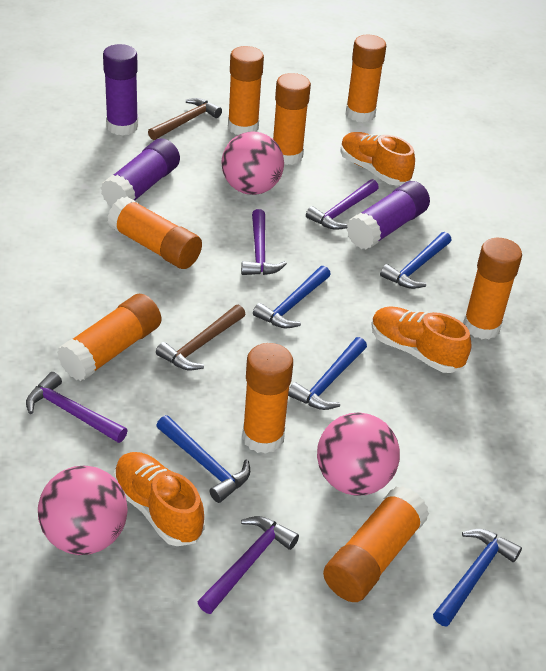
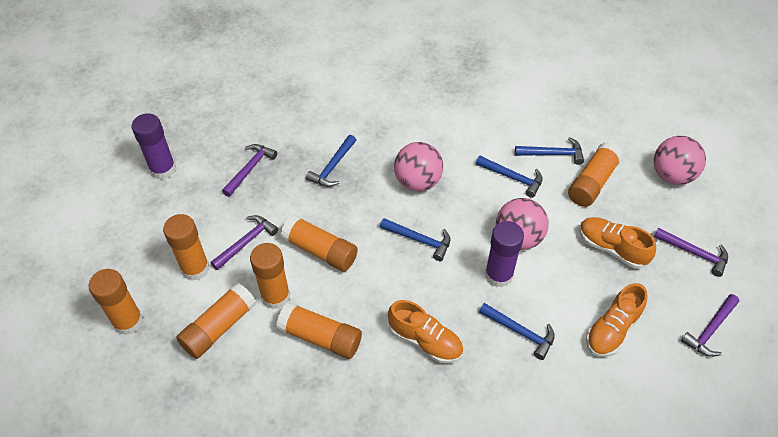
brown hammer: [148,98,222,140] [156,305,245,370] = 2 -> none = 0
orange glue stick: [57,294,161,381] [107,197,202,269] [228,46,264,135] [242,343,293,454] [273,73,311,165] [323,486,429,602] [346,35,386,122] [463,238,522,339] = 8 -> [89,269,143,335] [163,214,209,281] [176,283,257,359] [250,243,290,309] [276,302,362,359] [280,215,358,272] [568,142,623,207] = 7
purple glue stick: [101,138,180,207] [103,44,138,136] [346,181,430,250] = 3 -> [132,113,176,179] [485,221,524,288] = 2

